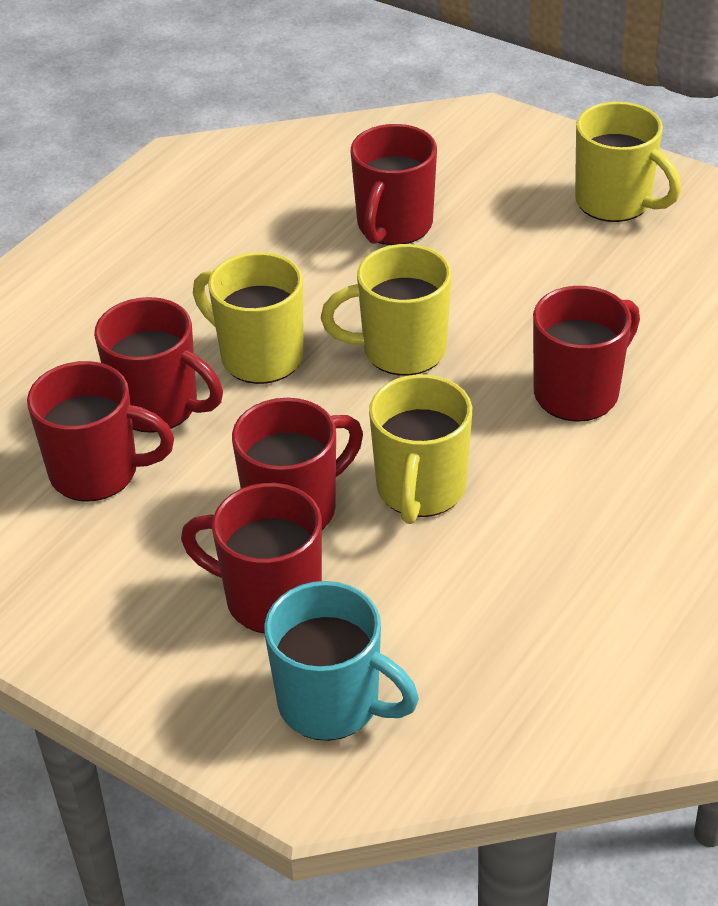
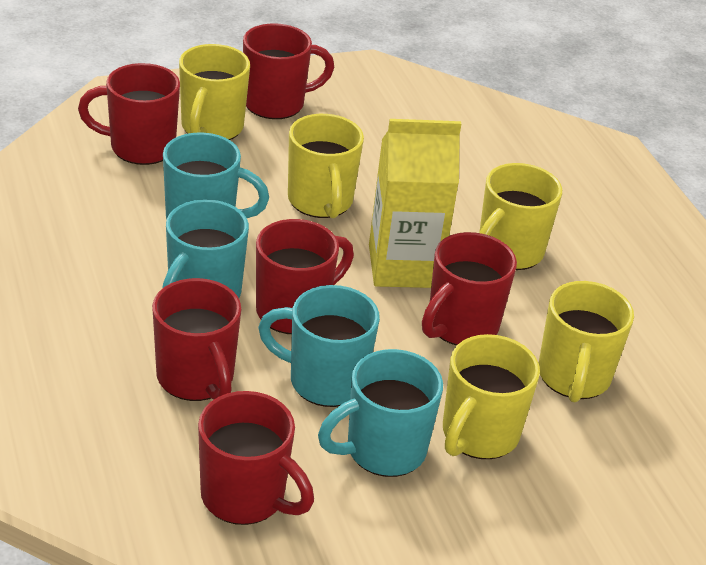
turquoise mug: [264,581,419,741] = 1 -> [162,200,249,298] [163,132,269,220] [258,285,380,407] [318,349,443,477] = 4
yellow carton: none = 0 -> [369,119,461,288] = 1
yellow mug: [193,252,304,384] [321,244,452,376] [369,374,472,524] [575,101,681,222] = 4 -> [179,44,250,140] [288,114,364,218] [443,334,540,459] [479,163,562,270] [539,281,634,402] = 5

